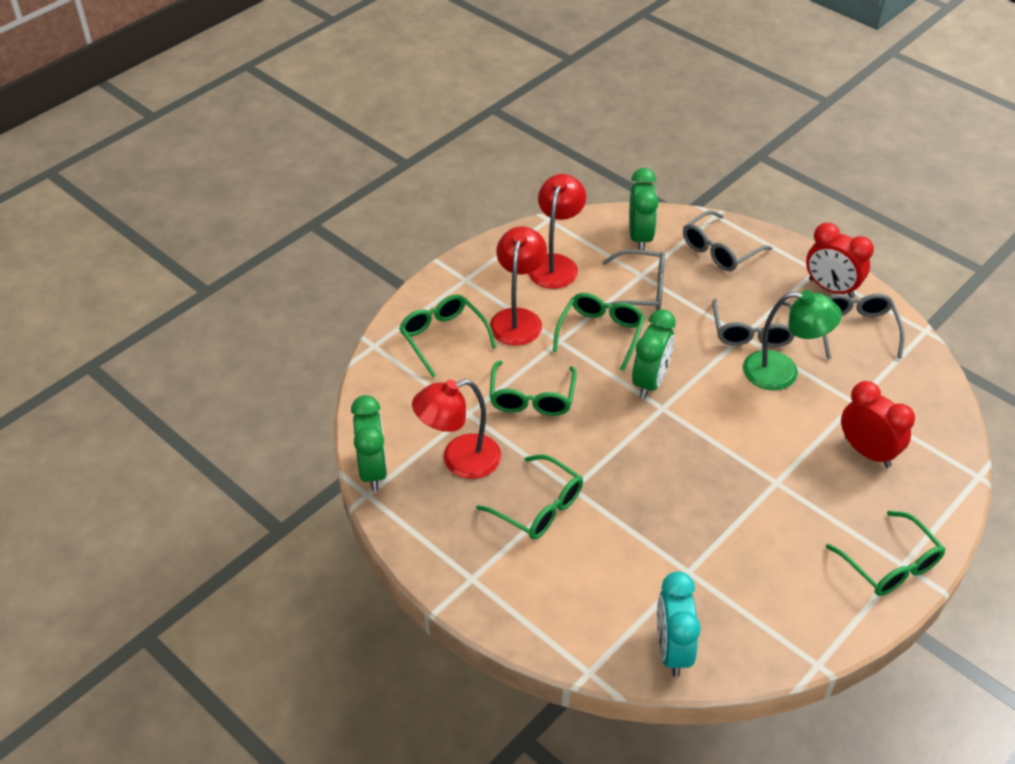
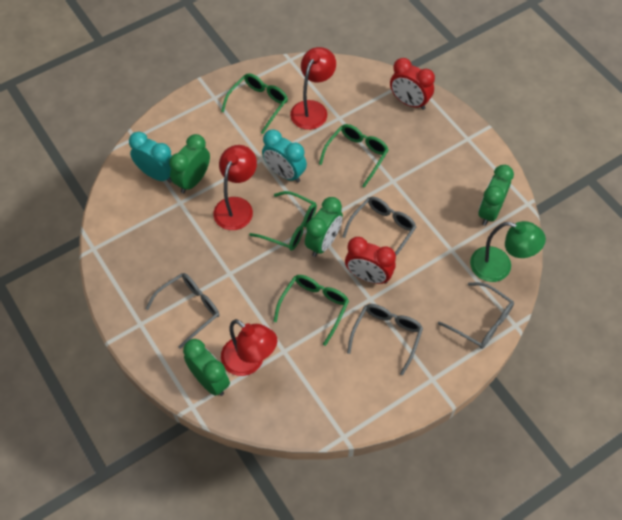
green clock: [351,395,387,491] [629,168,659,251] [632,309,676,399] = 3 -> [169,134,210,193] [183,339,230,396] [305,197,343,257] [478,165,514,226] = 4
green glasses: [399,294,497,377] [476,454,583,540] [489,361,577,416] [553,293,645,371] [826,511,945,596] = 5 -> [221,73,288,134] [249,191,317,250] [273,275,349,346] [319,124,389,188] = 4
turquoise clock: [657,571,701,677] = 1 -> [129,132,172,183] [262,129,307,183] = 2

